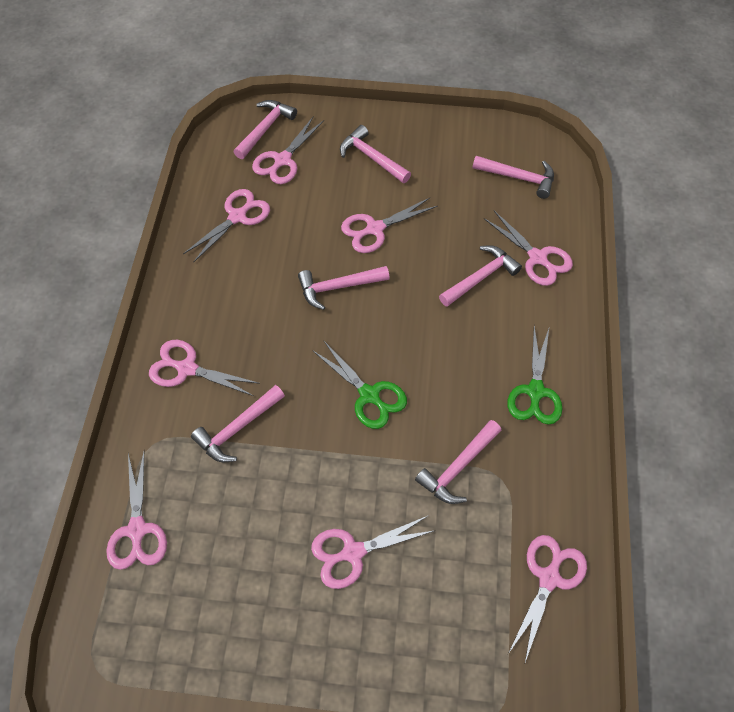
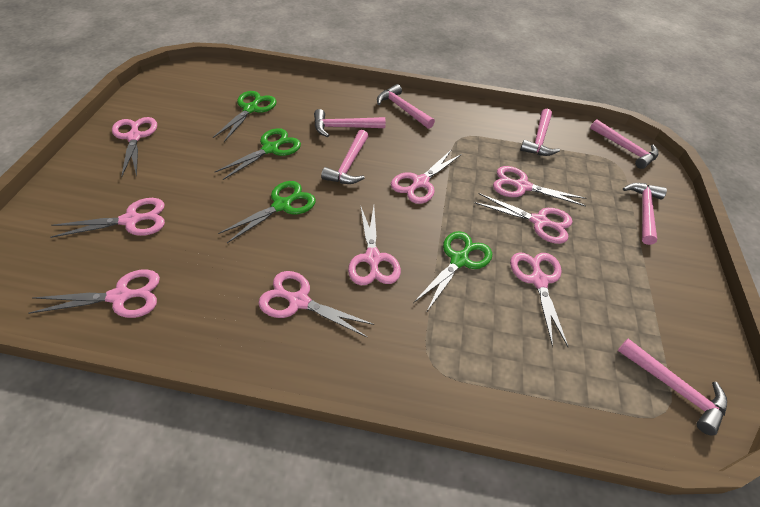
green scissors: [312,340,407,429] [507,326,562,425] = 2 -> [213,91,277,142] [215,128,301,180] [218,181,316,243] [413,231,492,313] = 4
pink scissors: [106,452,167,570] [149,340,260,396] [183,189,270,263] [252,116,324,184] [311,515,436,589] [341,197,438,253] [484,211,573,286] [508,535,587,662] = 8 -> [29,269,160,318] [50,198,165,238] [112,117,157,177] [258,271,375,338] [348,205,401,286] [391,149,462,204] [474,193,572,244] [493,166,586,207] [510,253,568,347] = 9

